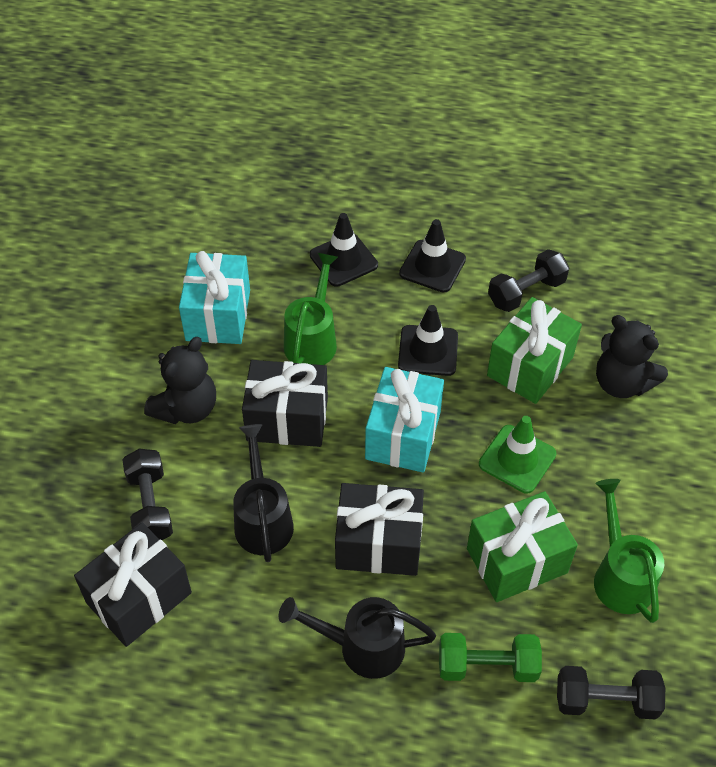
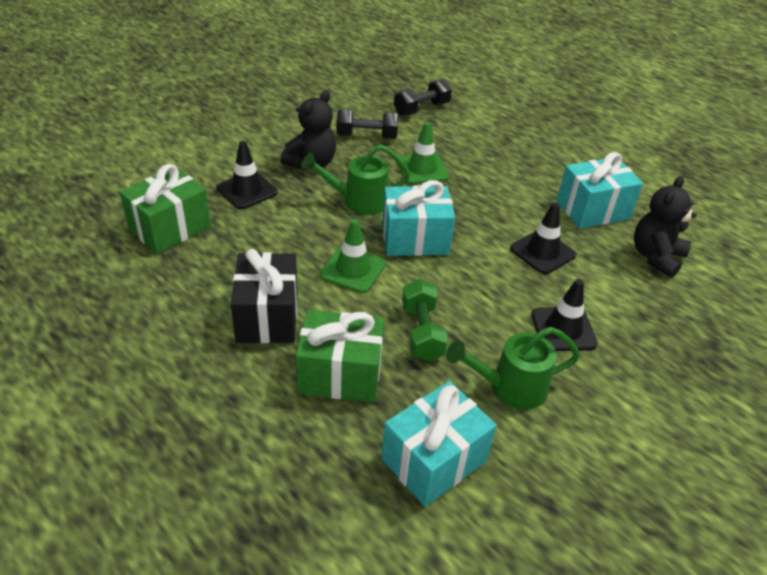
black dumbbell: [122,449,173,540] [488,249,569,312] [557,666,665,719] = 3 -> [336,109,399,139] [394,79,452,116] = 2
black gift: [74,522,192,647] [242,360,328,447] [335,483,424,576] = 3 -> [231,249,298,343] = 1
black watering can: [233,424,294,562] [278,597,436,679] = 2 -> none = 0
green traffic cone: [479,416,556,493] = 1 -> [320,219,386,293] [398,122,449,184] = 2
turquoise gift: [179,251,250,344] [365,367,444,472] = 2 -> [381,381,497,507] [382,180,455,256] [556,152,643,229] = 3

